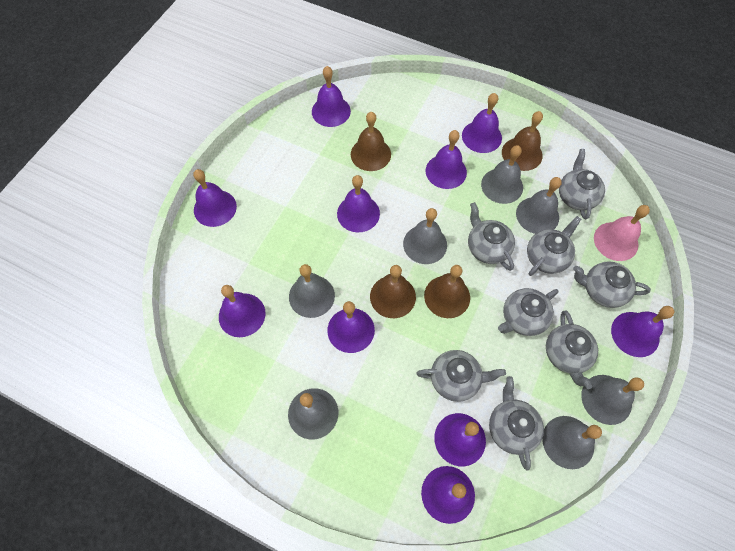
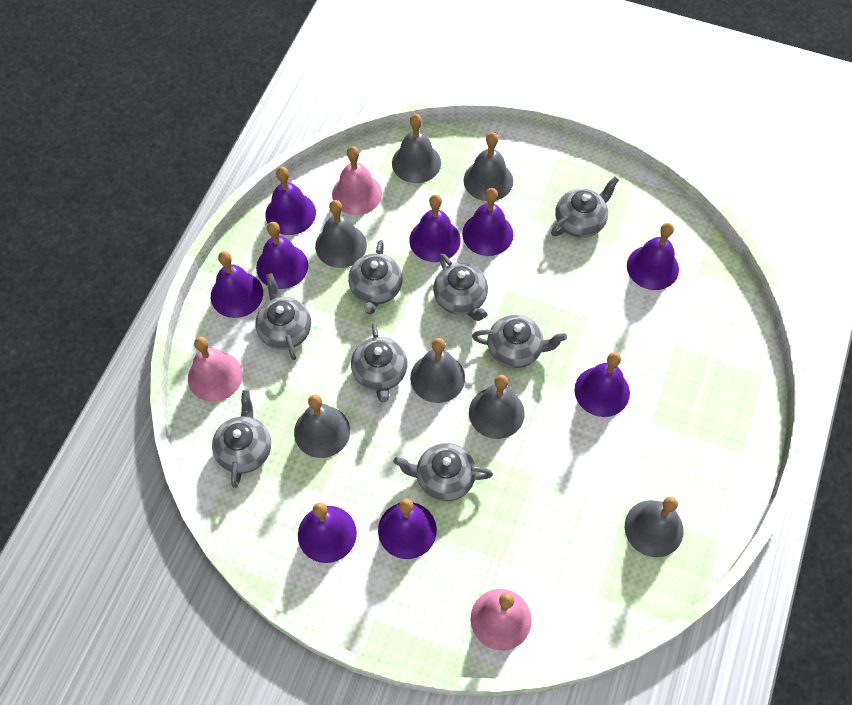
brown bell: [351,112,391,171] [370,265,416,318] [424,265,470,318] [502,111,543,171] = 4 -> none = 0
pink bell: [594,205,650,261] = 1 -> [188,337,243,402] [332,146,382,215] [471,589,532,651] = 3
purple bell: [193,169,237,227] [219,285,265,337] [312,66,351,127] [327,301,375,353] [337,175,380,233] [421,466,475,524] [425,130,467,189] [434,413,486,466] [462,93,502,153] [611,306,674,357] = 10 -> [211,251,263,318] [256,222,308,289] [265,167,316,235] [298,503,357,563] [378,498,437,559] [409,194,461,262] [462,188,513,256] [575,352,630,417] [627,223,679,290] = 9

